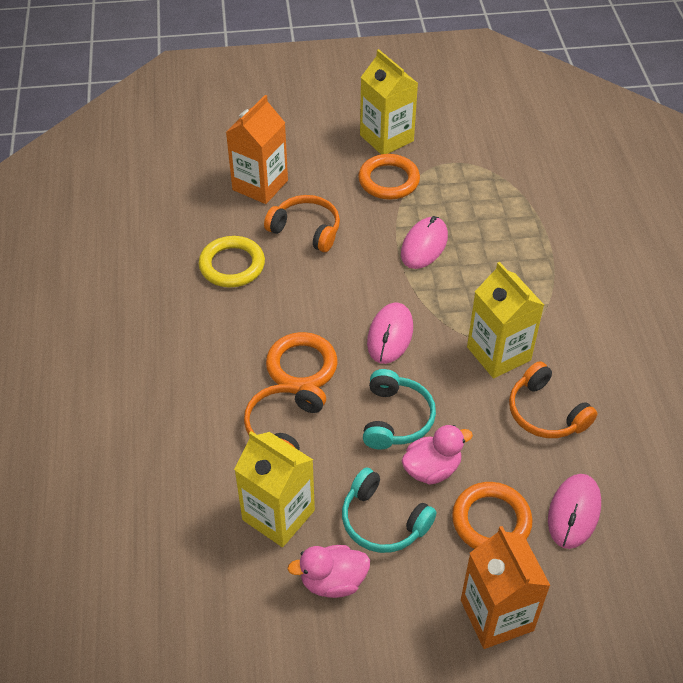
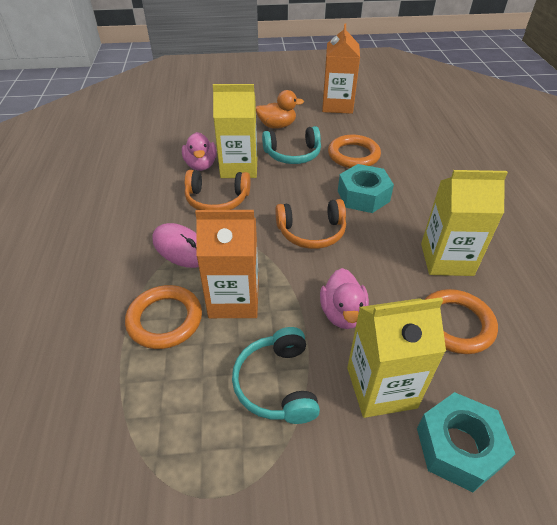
orange duck: none = 0 -> [256,90,304,129] = 1
orange headphones: [244,384,326,450] [264,195,340,252] [509,361,598,438] = 3 -> [185,170,250,210] [275,199,346,249] = 2
pink mouse: [367,302,413,364] [401,216,448,269] [548,474,601,549] = 3 -> [152,223,199,268] = 1
turquoise nut: none = 0 -> [338,164,394,213] [417,392,515,492] = 2
yellow ring: [199,236,265,287] = 1 -> none = 0

